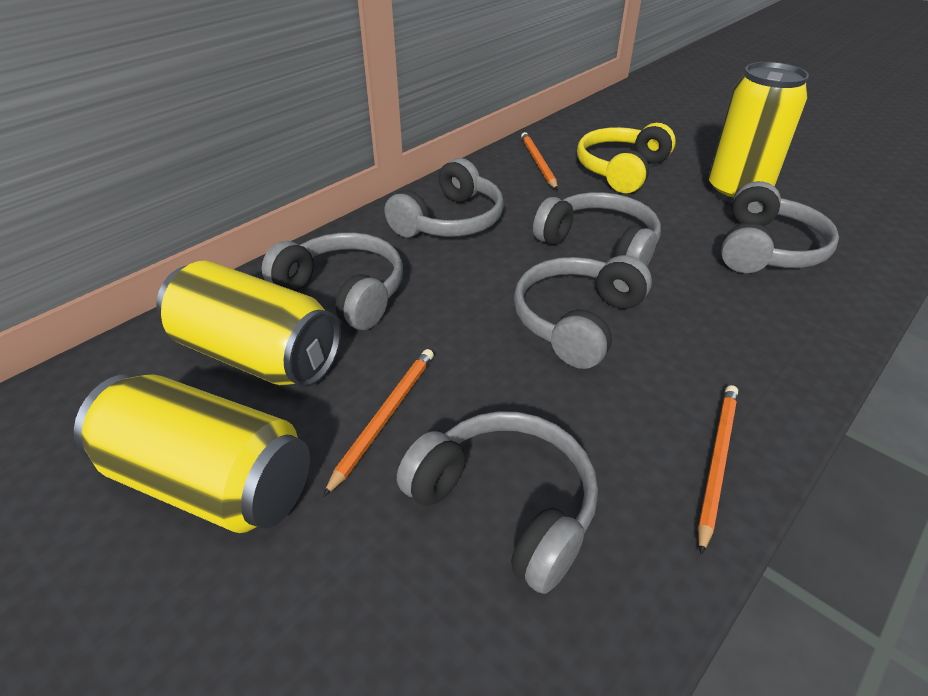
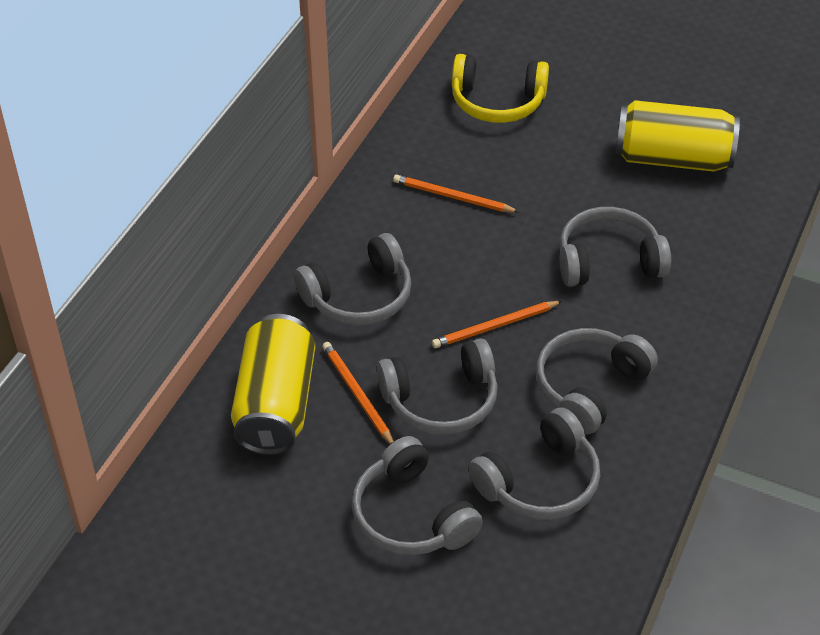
yellow can: [74,374,310,533] [156,260,341,387] [708,62,809,203] = 3 -> [231,314,315,455] [616,100,740,172] = 2

